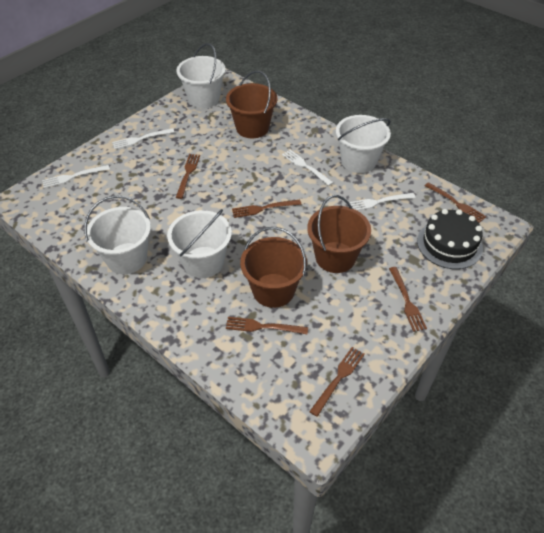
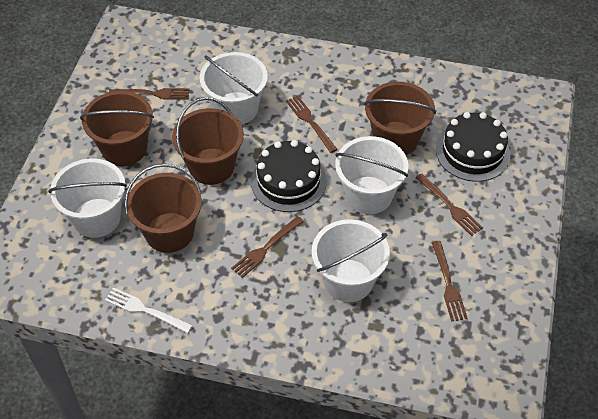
black cake: [417,209,483,269] = 1 -> [251,140,327,212] [436,112,510,182] = 2
brown bucket: [226,71,277,138] [240,227,307,308] [307,195,371,273] = 3 -> [80,91,154,166] [125,163,202,253] [172,97,244,185] [364,82,436,155] = 4
brown fork: [176,154,200,199] [226,317,308,334] [232,200,301,218] [309,347,365,417] [389,267,427,332] [425,182,486,223] = 6 -> [109,88,190,100] [231,216,304,278] [286,96,338,153] [415,173,483,236] [431,241,468,322] = 5
white fork: [42,165,110,188] [112,128,174,149] [282,150,333,186] [349,193,416,210] = 4 -> [105,287,193,333] = 1

